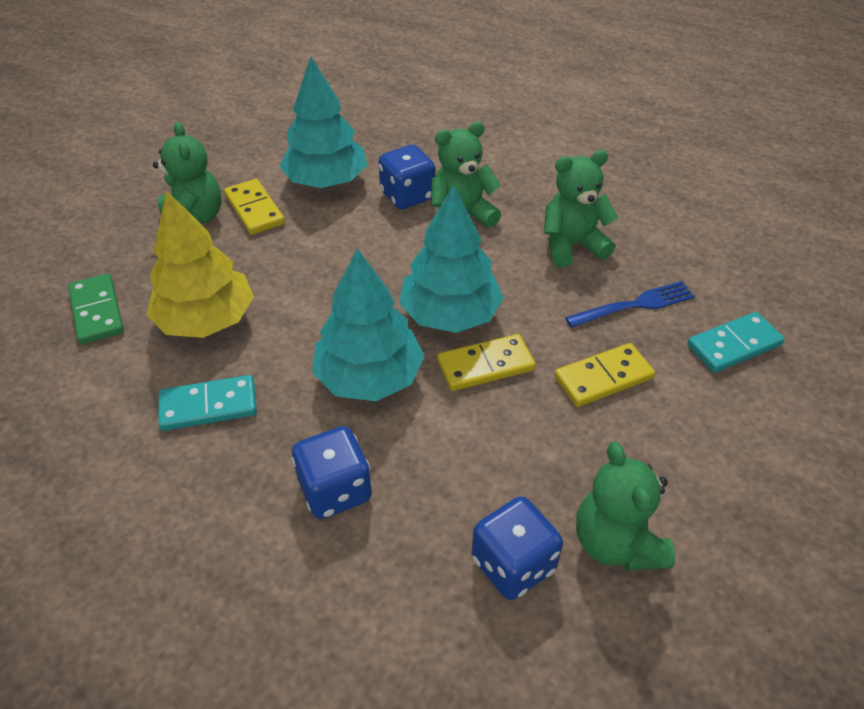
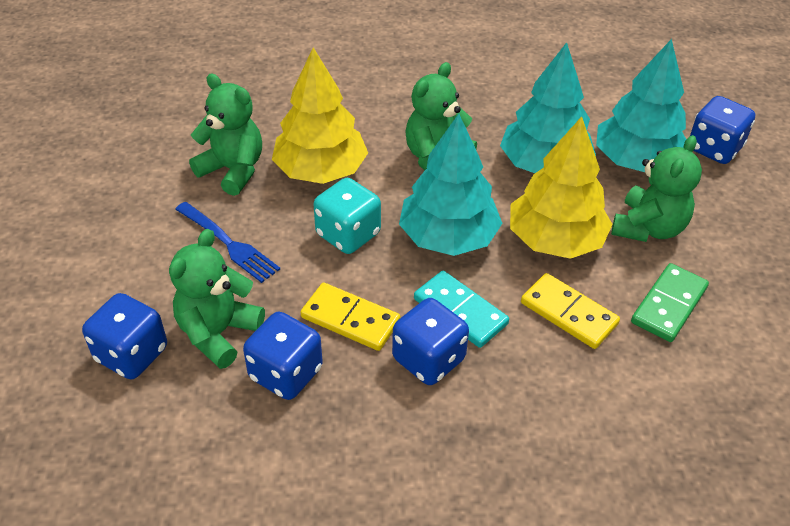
blue dice: [292,426,372,519] [378,145,435,209] [472,496,563,600] = 3 -> [82,293,167,379] [243,312,323,400] [392,298,469,385] [690,96,755,164] = 4
turquoise dice: none = 0 -> [313,178,381,254] = 1
turquoise domino: [158,375,257,431] [687,312,785,373] = 2 -> [414,271,509,348] = 1
yellow domino: [224,179,285,235] [437,334,536,391] [554,343,655,407] = 3 -> [301,283,400,351] [521,273,620,349] = 2
yellow tree: [146,190,254,338] = 1 -> [272,47,368,184] [510,116,613,259] = 2

